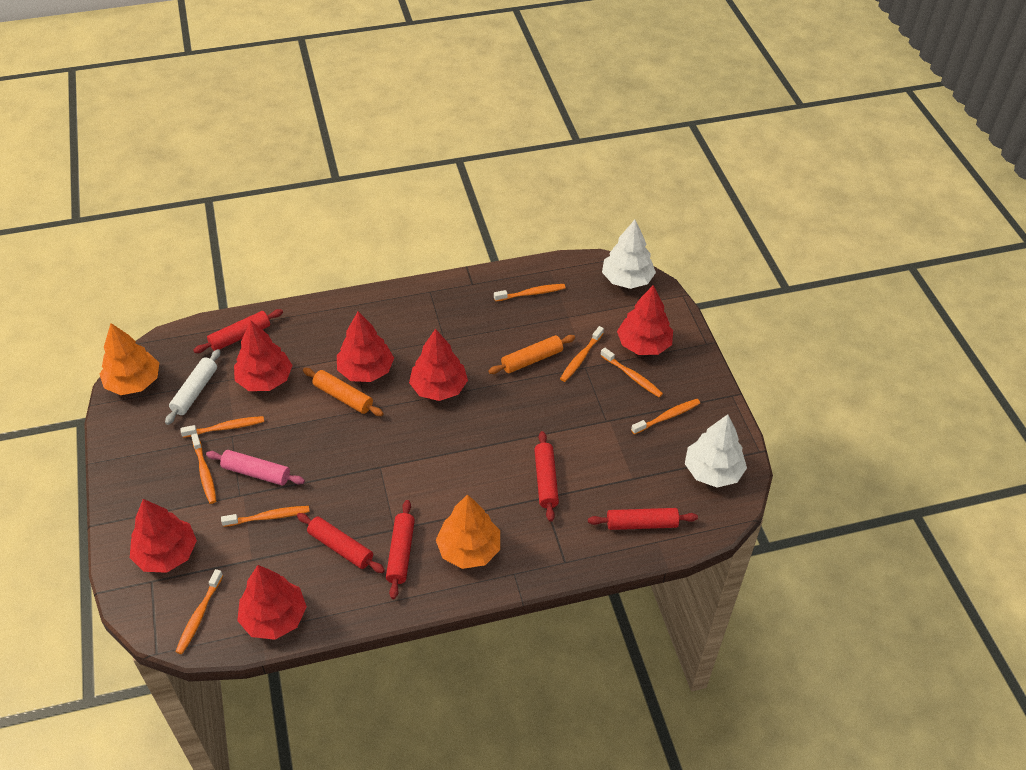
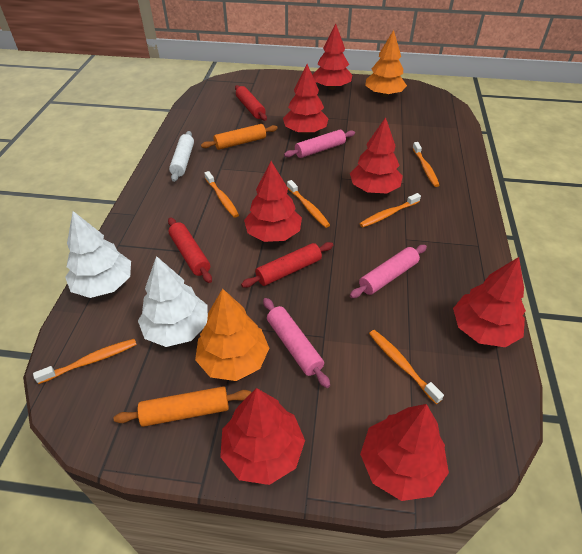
orange toothbrush: [175,569,223,654] [180,416,264,438] [191,433,216,504] [221,506,310,527] [494,284,565,302] [560,326,604,382] [600,347,663,397] [631,399,700,435] = 8 -> [33,339,137,384] [204,171,239,218] [287,180,330,228] [359,193,421,228] [369,330,444,404] [413,142,440,187] = 6
pink rolling pin: [206,450,305,485] = 1 -> [263,298,330,388] [284,130,355,158] [350,245,427,298] = 3
red rolling pin: [193,309,283,353] [297,513,385,573] [386,500,415,599] [534,431,559,522] [588,508,698,530] = 5 -> [168,217,212,283] [235,85,267,121] [241,242,333,288] = 3
red tree: [130,499,197,573] [234,320,293,391] [237,565,307,640] [337,311,394,382] [409,329,468,401] [617,285,673,355] = 6 -> [220,388,305,485] [244,161,302,242] [283,64,329,134] [312,24,352,90] [350,117,403,194] [360,404,449,501] [453,257,526,347] = 7

